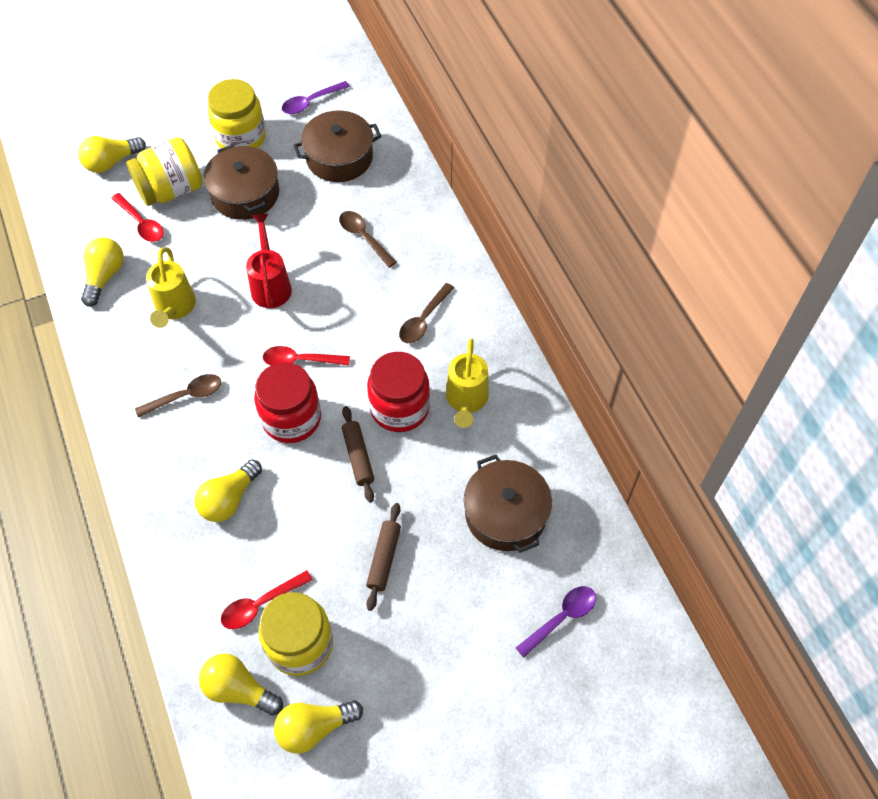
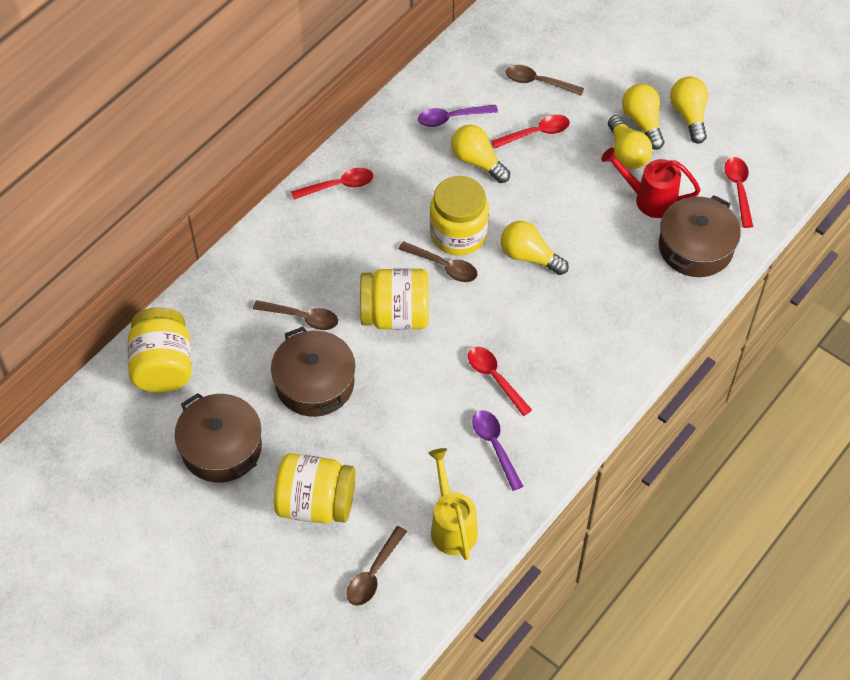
brown rolling pin: [342,406,374,502] [366,503,401,611] = 2 -> none = 0
brown spoon: [135,374,221,418] [339,211,397,268] [399,283,454,343] = 3 -> [253,300,338,330] [346,526,407,606] [398,241,478,282] [506,65,584,96] = 4
red jar: [254,362,321,443] [367,352,430,432] = 2 -> none = 0
red spoon: [111,193,164,242] [221,570,313,629] [263,346,350,366] = 3 -> [291,168,373,200] [468,347,532,416] [491,115,570,149] [724,157,753,228] = 4
yellow jar: [126,137,203,206] [208,79,266,148] [258,592,333,676] = 3 -> [127,307,191,393] [274,453,355,524] [360,268,429,330] [430,176,489,255] = 4
yellow watering can: [146,247,196,328] [446,338,489,428] = 2 -> [428,448,478,560] = 1

